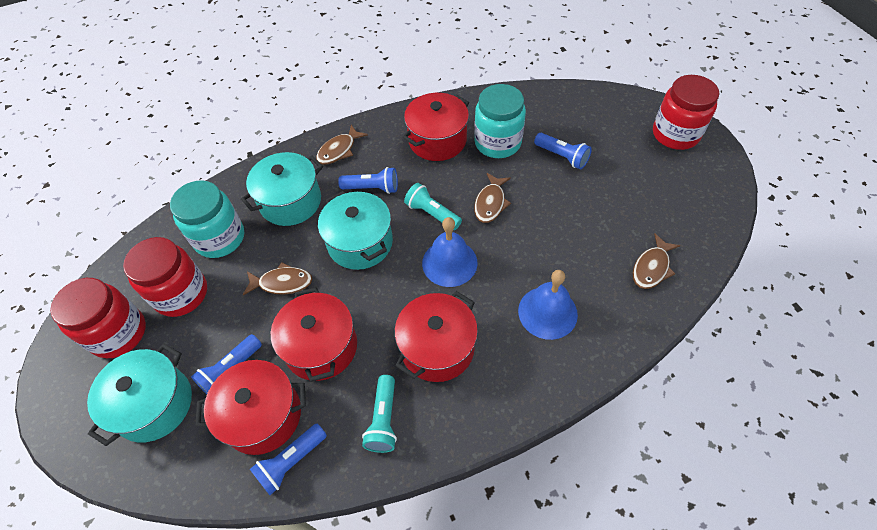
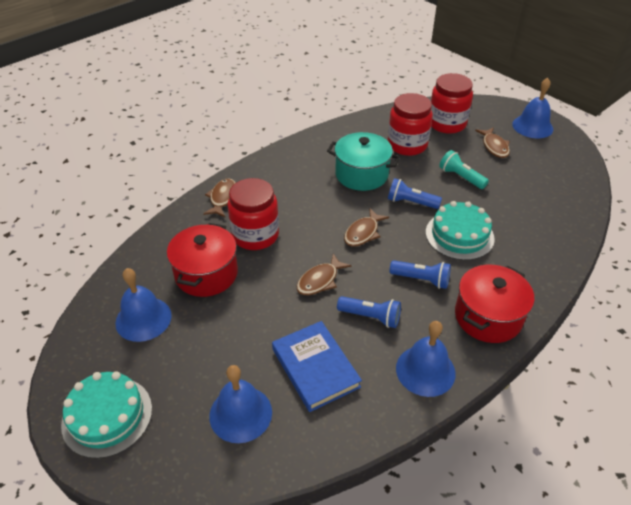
blue bell: [422,217,478,287] [518,270,578,340] = 2 -> [115,268,172,342] [209,365,272,443] [396,321,456,397] [512,78,553,138] = 4
blue book: none = 0 -> [272,321,362,412] = 1
blue flashlight: [191,334,262,394] [250,424,327,495] [338,167,398,194] [534,133,592,169] = 4 -> [337,296,401,328] [388,178,442,209] [390,260,451,289] = 3
red pot: [196,360,306,455] [271,287,357,382] [395,291,478,382] [403,93,469,161] = 4 -> [167,223,238,297] [455,265,534,343] = 2
turquoise cake: none = 0 -> [61,371,152,459] [426,201,495,260] = 2
turquoise flashlight: [362,375,397,453] [404,183,462,230] = 2 -> [439,150,489,189] = 1
turquoise jar: [170,180,244,258] [474,84,526,158] = 2 -> none = 0
turquoise pot: [87,344,192,446] [241,152,323,226] [318,191,393,270] = 3 -> [327,132,400,191] = 1

